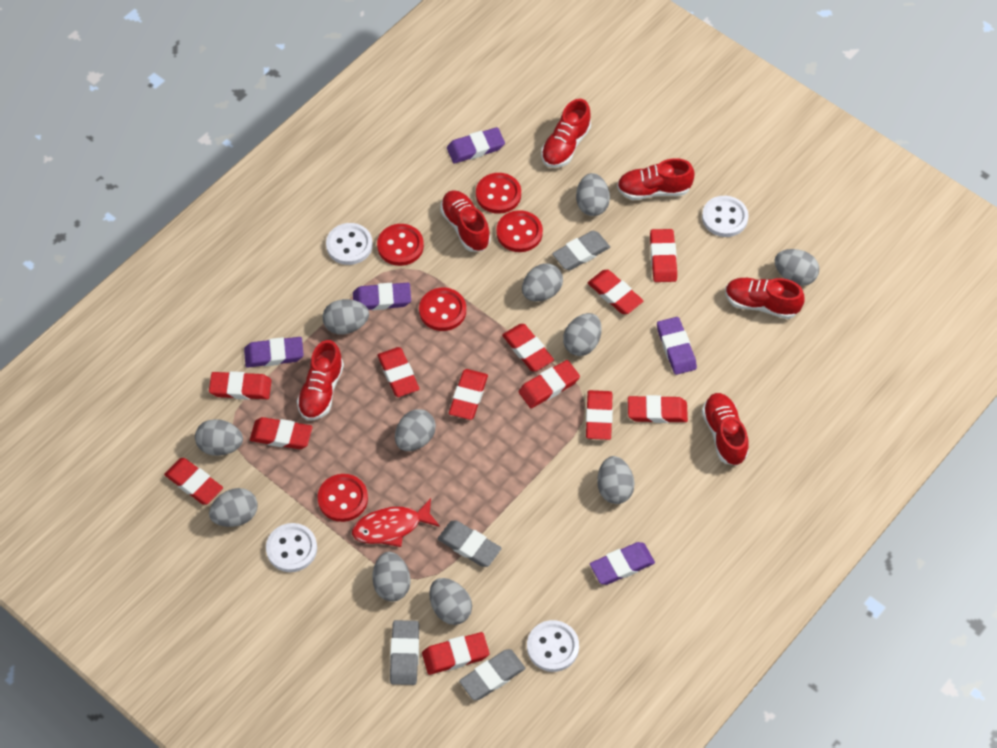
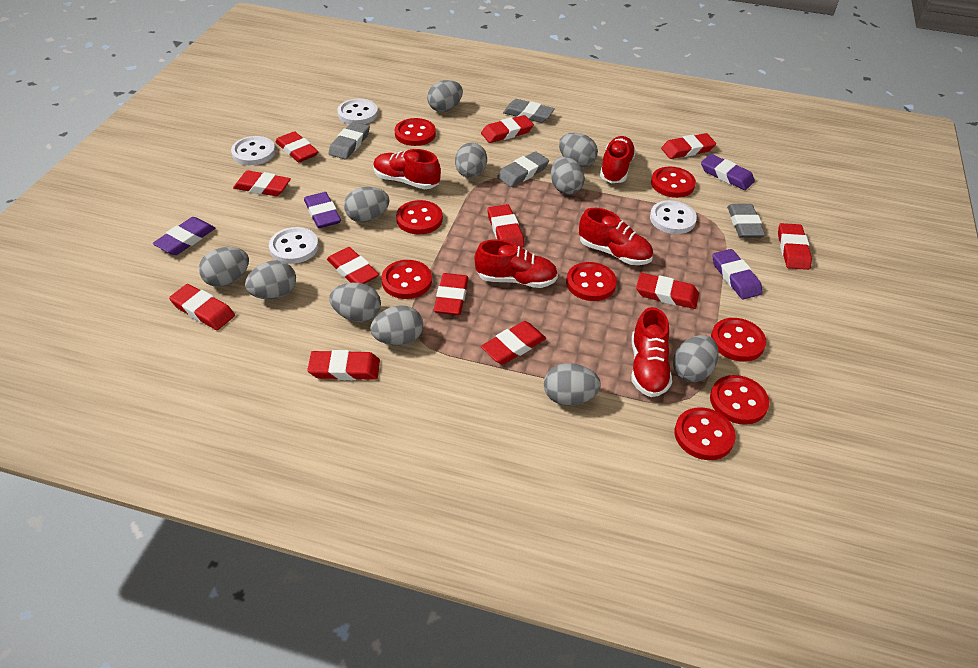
purple eraser: [244,337,304,368] [353,283,411,310] [447,127,505,163] [590,542,655,585] [657,317,697,375] = 5 -> [153,217,215,255] [304,192,341,228] [701,154,755,190] [712,249,762,300] = 4
red button: [318,474,368,522] [377,224,424,266] [419,288,466,331] [476,173,521,214] [496,210,543,252] = 5 -> [382,260,432,299] [395,118,436,146] [396,200,443,235] [566,262,617,301] [651,167,696,198] [675,407,736,460] [710,375,769,425] [711,318,766,362] = 8
red fish: [352,498,440,547] = 1 -> none = 0
red shoe: [297,340,344,421] [440,190,491,252] [541,99,591,168] [617,158,695,200] [702,393,749,466] [725,278,805,319] = 6 -> [373,149,441,189] [475,239,558,288] [579,208,653,265] [600,136,636,183] [631,307,672,397] = 5

